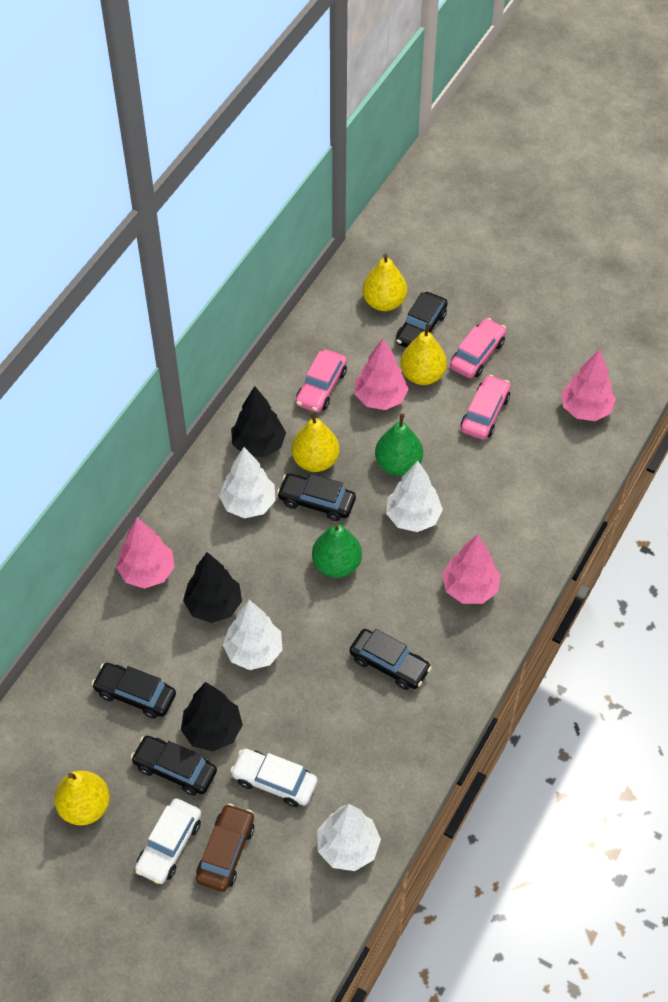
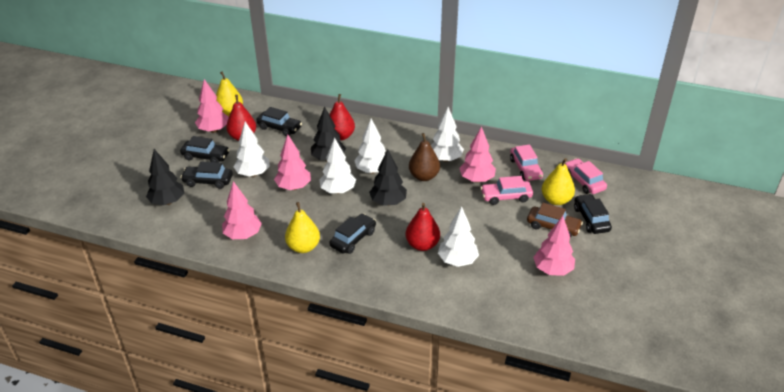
brown pear: none = 0 -> [409,133,440,181] = 1
green pear: [312,522,362,578] [375,413,423,476] = 2 -> none = 0
pink tree: [116,518,175,589] [355,338,408,410] [442,534,500,604] [561,349,616,421] = 4 -> [195,79,229,133] [222,181,262,239] [274,134,311,190] [459,126,496,183] [533,216,575,276] = 5
red pear: none = 0 -> [226,95,256,141] [329,94,355,140] [406,203,440,251] = 3
white car: [135,798,201,884] [230,749,317,807] = 2 -> none = 0
white tree: [219,447,276,519] [223,600,283,670] [317,804,381,871] [386,461,443,532] = 4 -> [234,122,270,177] [319,138,356,194] [354,119,386,174] [431,107,464,162] [438,206,479,267] = 5
yellow pear: [54,771,110,825] [291,412,340,472] [362,253,407,311] [400,323,447,385] = 4 -> [216,71,243,116] [285,202,320,253] [542,158,575,205] = 3

